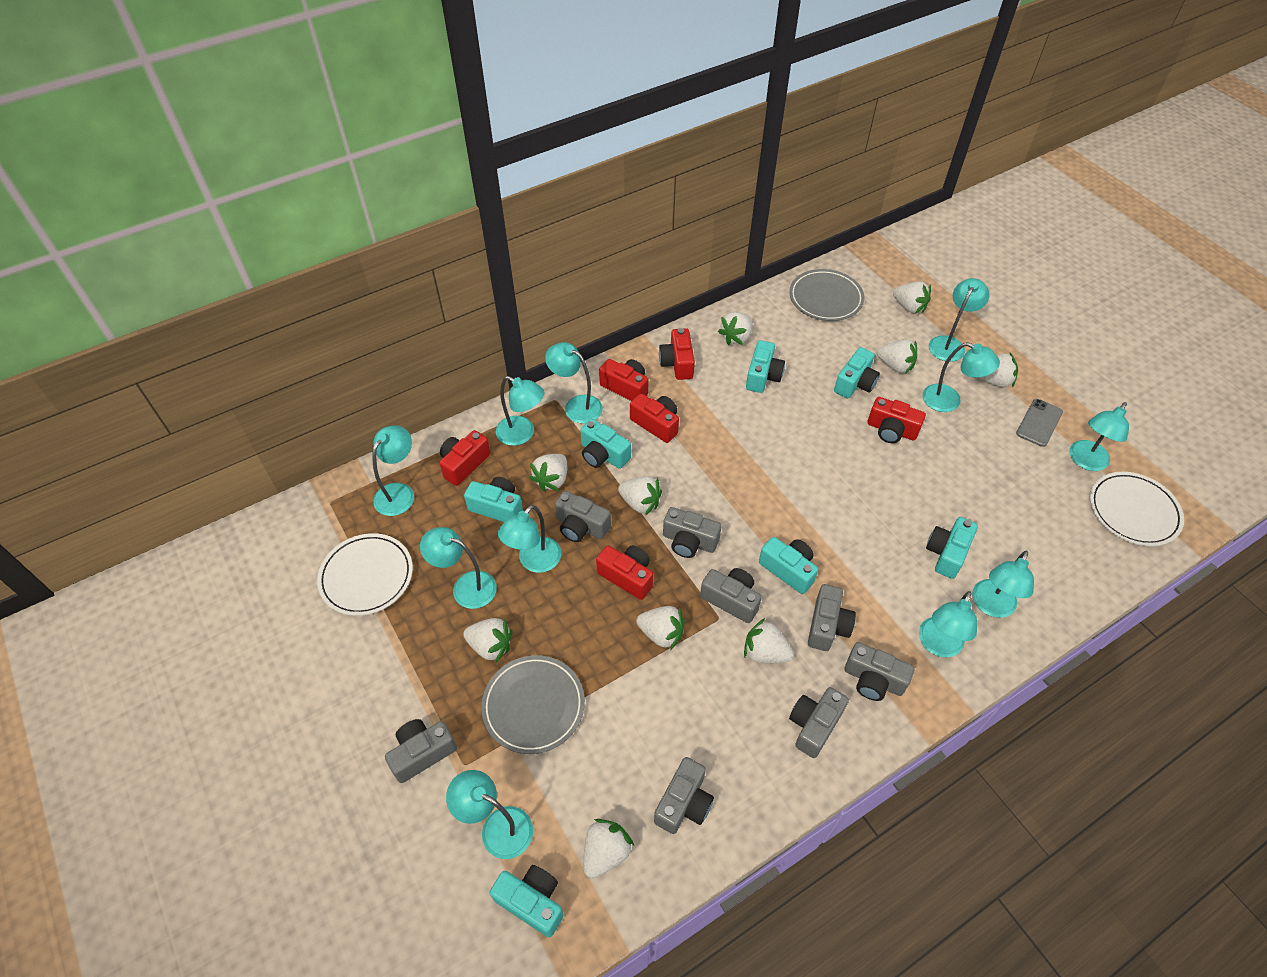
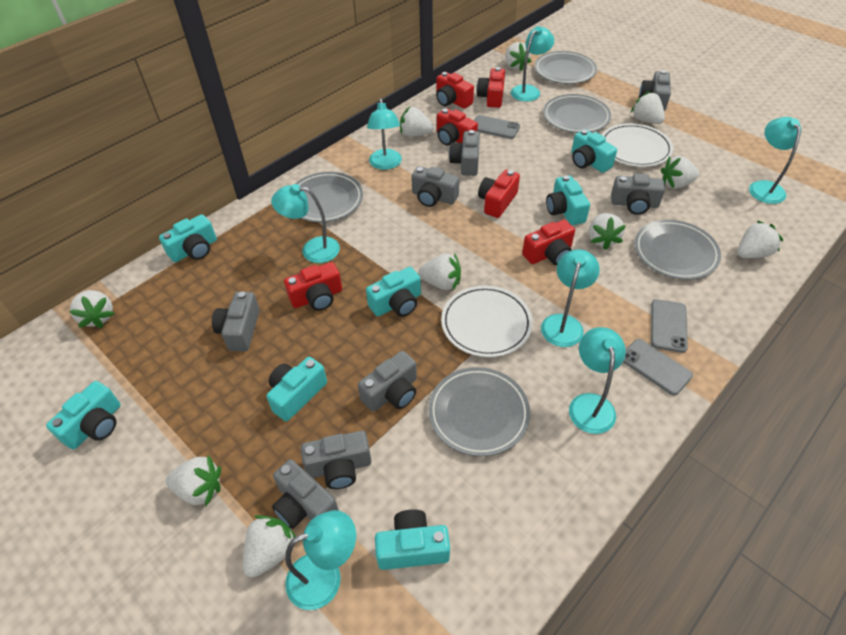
grey phone: [1016,399,1063,447] = 1 -> [474,115,520,139] [623,339,693,396] [651,299,688,353] = 3
grey plate: [481,655,585,754] [789,269,864,321] = 2 -> [295,172,363,222] [428,367,530,456] [535,51,597,84] [543,94,611,133] [634,220,721,280] = 5
turquoise lamp: [372,425,414,516] [420,527,497,609] [446,770,533,859] [496,376,544,446] [498,505,561,573] [545,342,603,424] [919,591,977,657] [922,342,1000,412] [929,278,990,362] [972,551,1034,618] [1070,402,1129,471] = 11 -> [271,184,340,263] [285,510,356,610] [367,99,402,170] [511,26,554,102] [541,249,600,347] [569,327,626,434] [749,117,801,204] = 7

